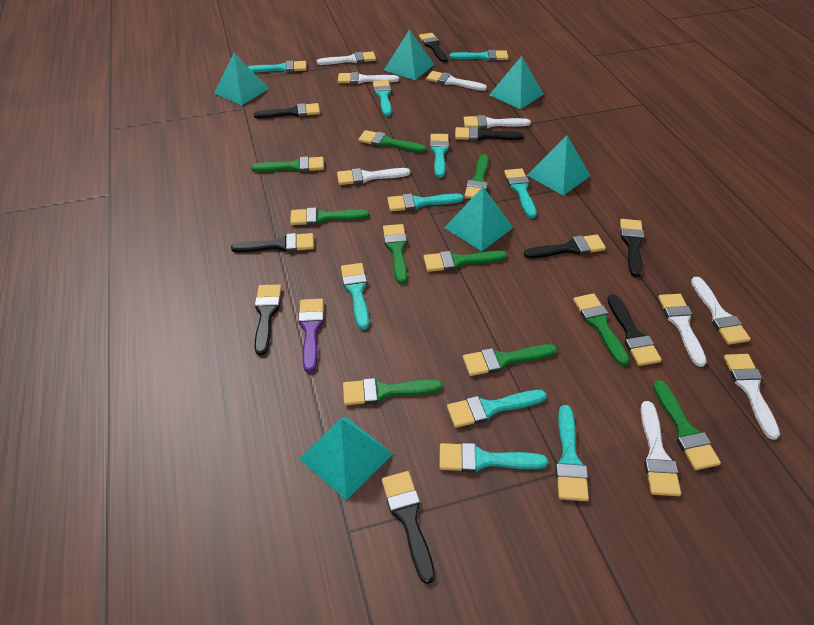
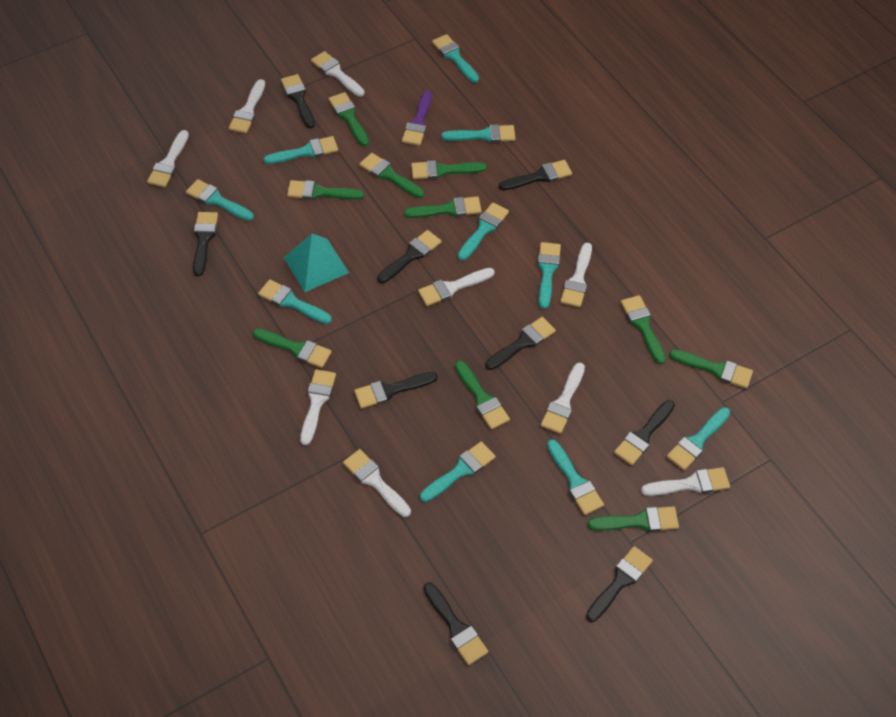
turquoise pyramid: [214,53,269,105] [299,417,393,500] [384,30,434,80] [444,187,513,251] [489,56,543,109] [527,135,590,195] = 6 -> [284,234,349,292] = 1

